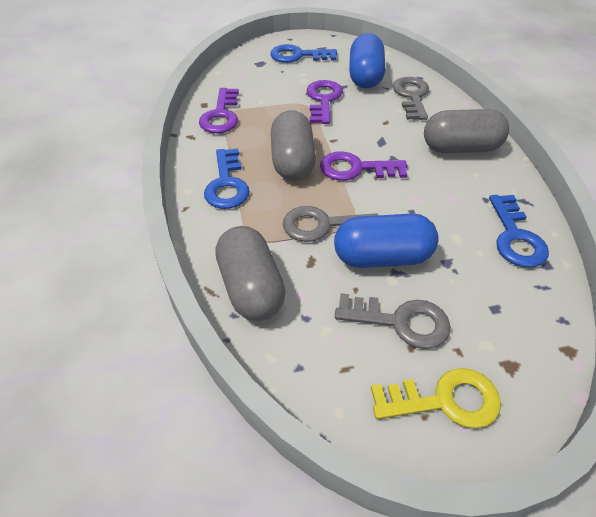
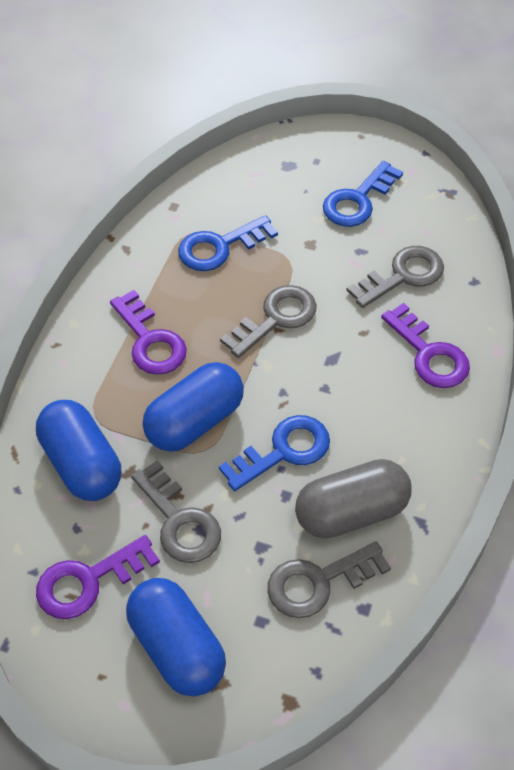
blue capsule: [334,214,439,268] [349,33,385,88] = 2 -> [36,400,121,501] [126,578,226,697] [143,362,244,452] = 3
grey capsule: [215,226,286,321] [271,110,316,181] [424,109,509,153] = 3 -> [295,459,412,538] = 1
grey key: [283,206,378,242] [335,293,451,349] [393,77,429,120] = 3 -> [131,460,221,563] [220,285,316,358] [268,541,391,618] [346,246,444,308] = 4
yellow key: [371,368,501,429] = 1 -> none = 0

